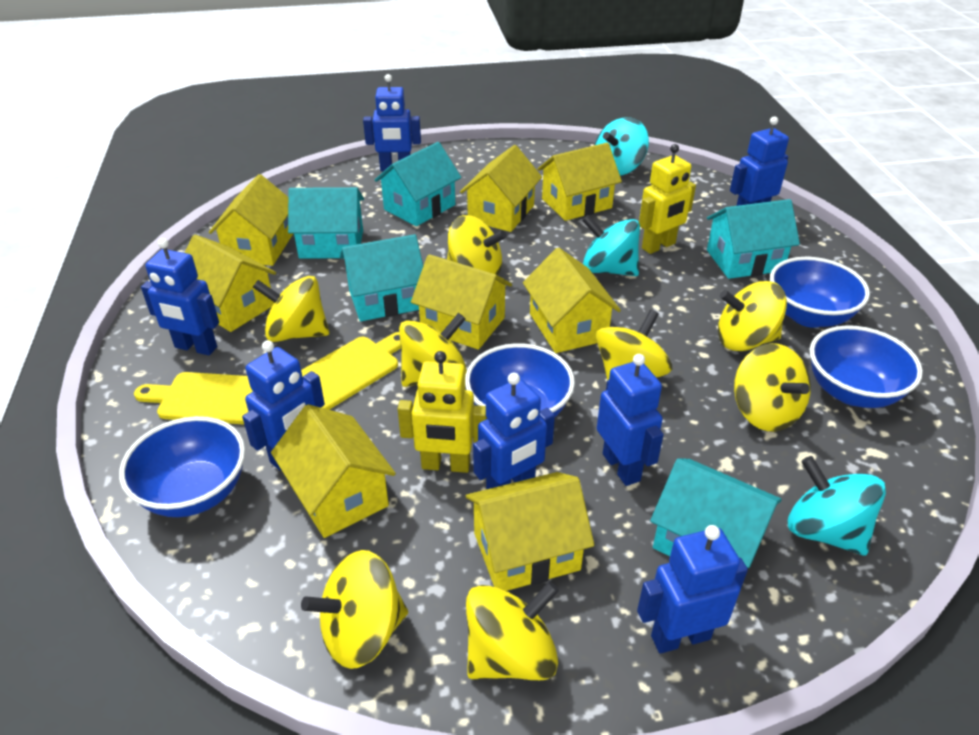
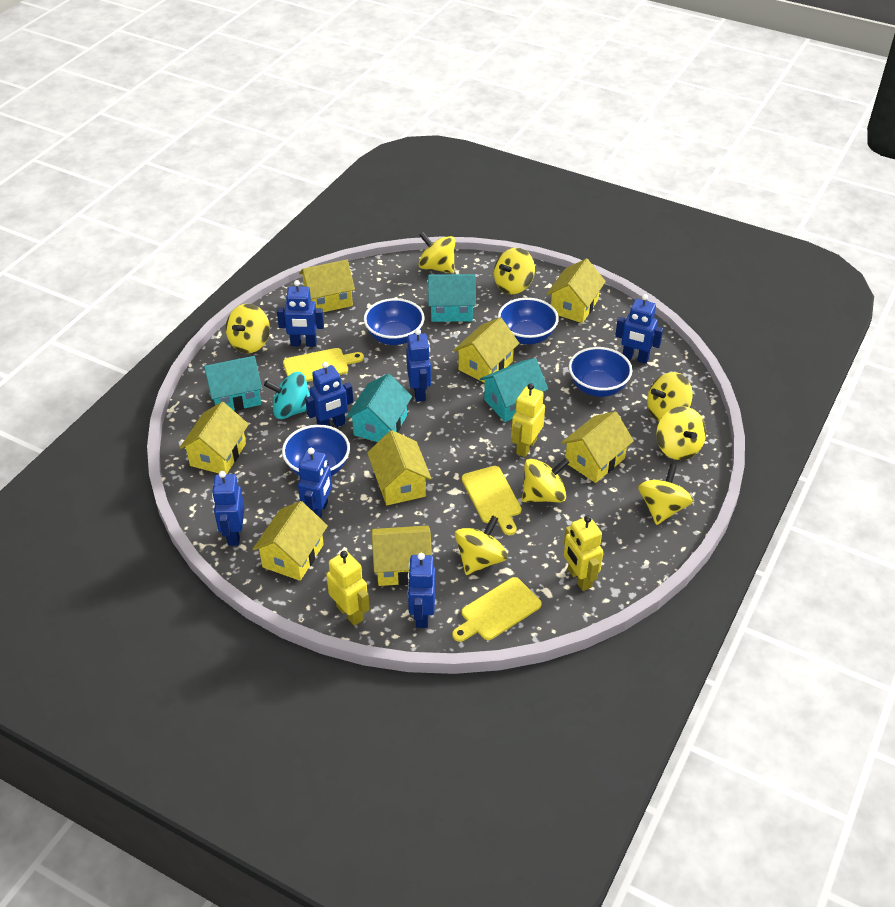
turquoise house: [288,187,364,259] [340,234,423,321] [374,142,461,226] [650,459,782,568] [707,199,800,279] = 5 -> [204,356,262,411] [346,374,412,442] [428,274,476,322] [480,358,548,422] = 4
turquoise spinning top: [582,215,640,276] [595,117,649,176] [788,456,886,556] = 3 -> [264,372,310,419] = 1
yellow cutting board: [134,372,253,425] [301,332,401,410] = 2 -> [283,348,364,382] [452,577,542,642] [462,466,522,535] = 3
yellow robot: [397,351,487,473] [639,144,696,254] = 2 -> [326,551,370,626] [511,383,545,457] [564,515,603,591] = 3

